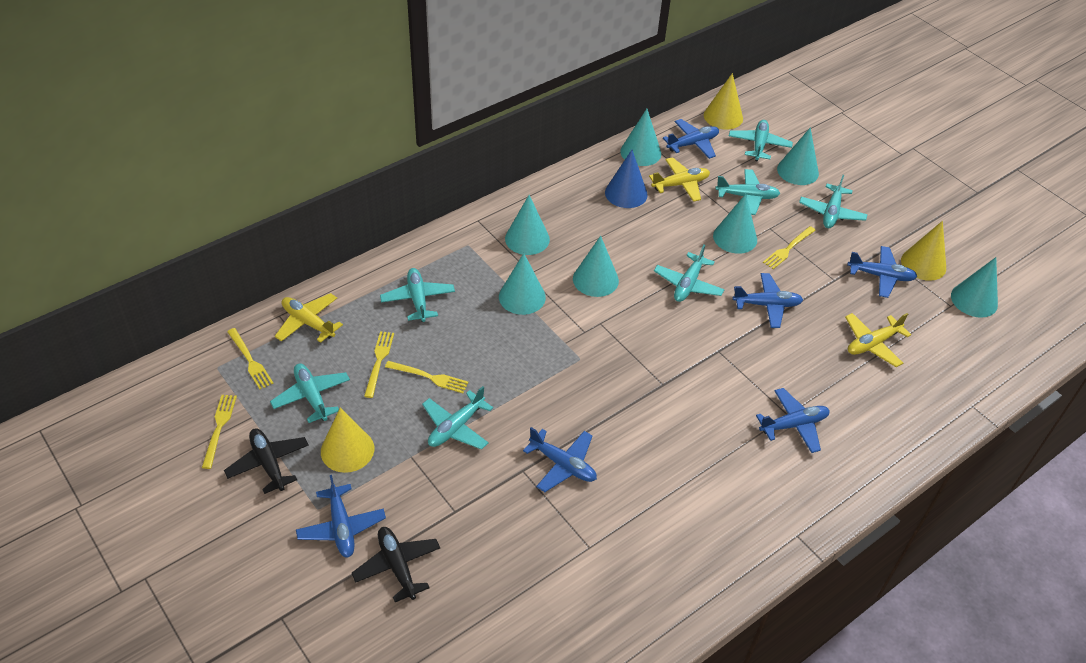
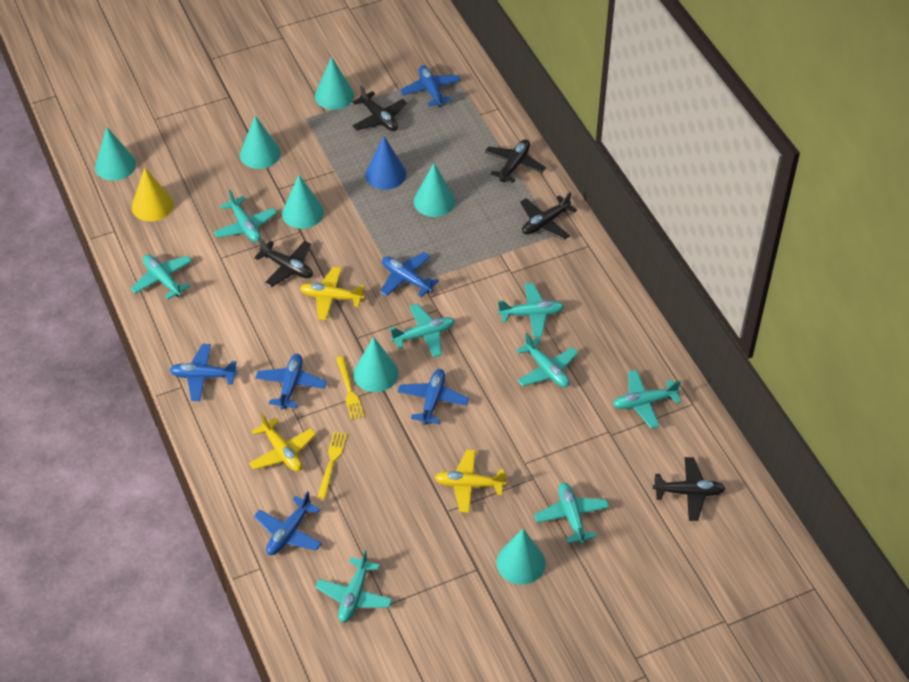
black plane: [224,428,309,494] [351,527,440,602] = 2 -> [254,238,313,287] [352,85,407,131] [485,139,546,183] [520,192,577,240] [653,457,725,521] = 5
turquoise plane: [270,363,350,423] [380,268,455,322] [422,386,493,450] [654,244,725,302] [715,169,780,215] [729,120,793,161] [799,175,868,228] = 7 -> [130,254,192,300] [214,190,277,242] [315,550,392,623] [389,304,454,358] [498,283,564,337] [516,333,578,388] [534,483,609,544] [613,370,681,429] = 8
yellow cone: [321,408,374,473] [704,73,743,130] [901,221,946,281] = 3 -> [132,167,174,221] = 1
yellow fork: [202,395,237,469] [227,328,273,389] [364,331,394,398] [385,361,469,393] [763,226,816,269] = 5 -> [318,431,347,499] [336,356,364,420] = 2

